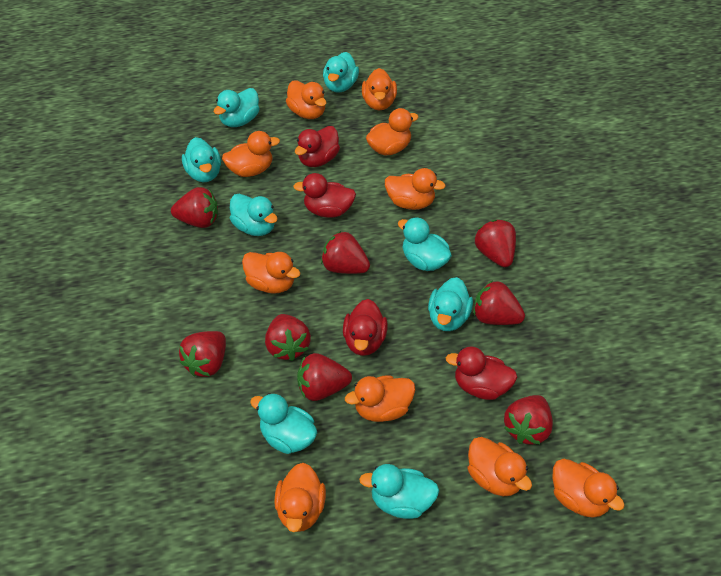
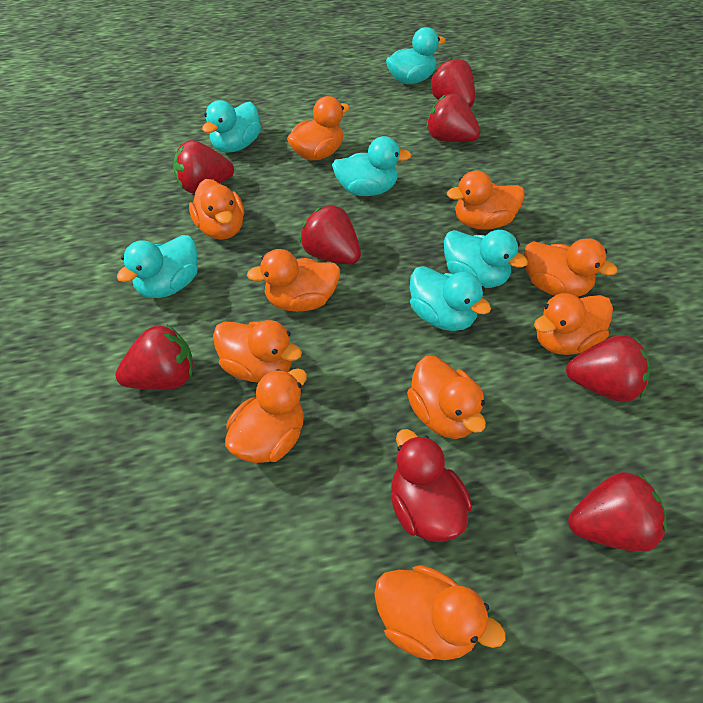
red duck: [293,173,356,218] [295,126,340,167] [343,299,388,356] [446,346,517,400] = 4 -> [391,429,472,542] = 1
red strawberry: [171,187,218,228] [179,331,226,377] [265,314,311,361] [297,353,352,401] [321,231,370,274] [474,280,525,325] [475,220,516,267] [504,395,553,445] = 8 -> [115,324,193,390] [173,140,234,193] [300,205,361,264] [426,93,481,142] [430,58,475,107] [566,335,651,402] [568,472,667,552] = 7
turquoise duck: [182,137,221,182] [214,88,260,127] [230,194,278,236] [250,393,317,454] [323,52,359,92] [359,464,439,519] [398,217,452,271] [428,277,473,331] = 8 -> [117,235,198,298] [202,100,261,152] [332,136,412,196] [386,27,446,84] [410,266,491,331] [444,230,528,288] = 6

